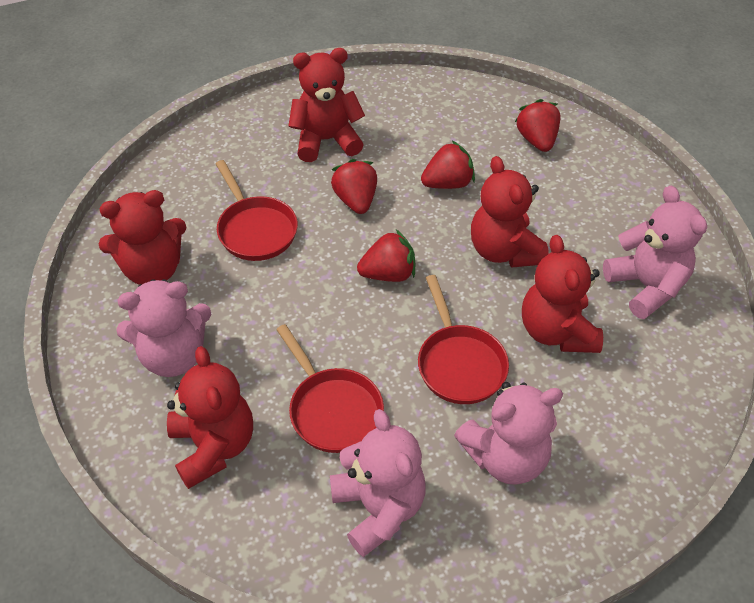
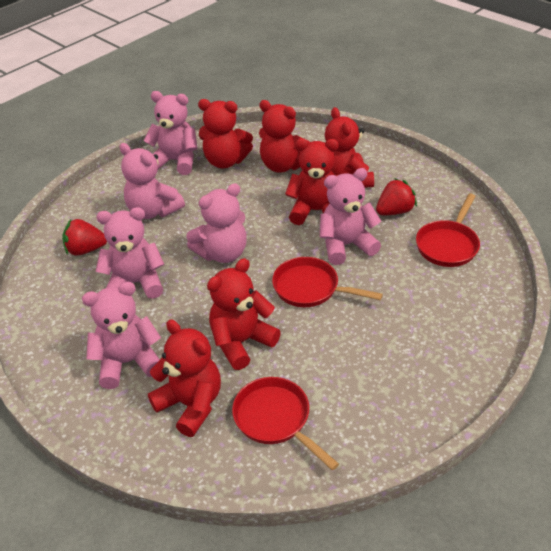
pink teddy bear: [116,279,211,377] [330,409,426,557] [454,382,563,485] [603,186,707,319] = 4 -> [82,282,161,389] [95,207,164,299] [119,143,185,219] [144,91,198,175] [186,183,247,263] [320,168,381,265] = 6
red strawberry: [331,159,377,214] [357,230,415,282] [421,141,475,189] [515,99,561,152] = 4 -> [62,219,107,256] [376,178,417,215] = 2
red teddy bear: [99,190,187,285] [167,346,253,489] [288,48,365,162] [471,156,549,268] [522,235,603,353] = 5 -> [148,319,221,437] [198,99,253,168] [207,258,281,370] [259,100,310,172] [285,139,339,225] [325,107,374,188] = 6

